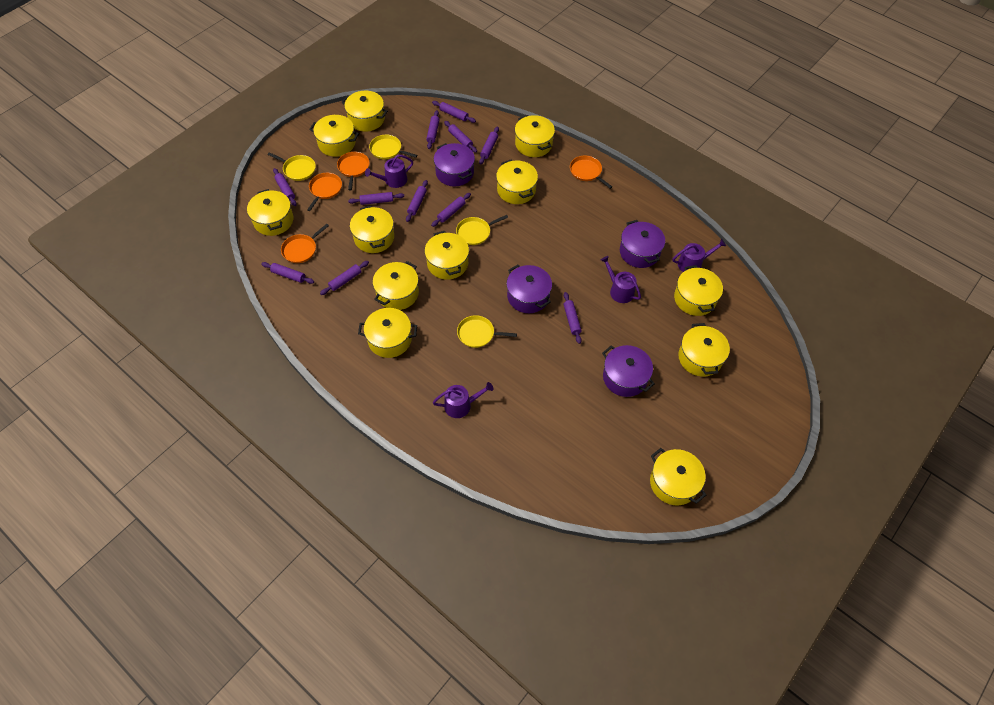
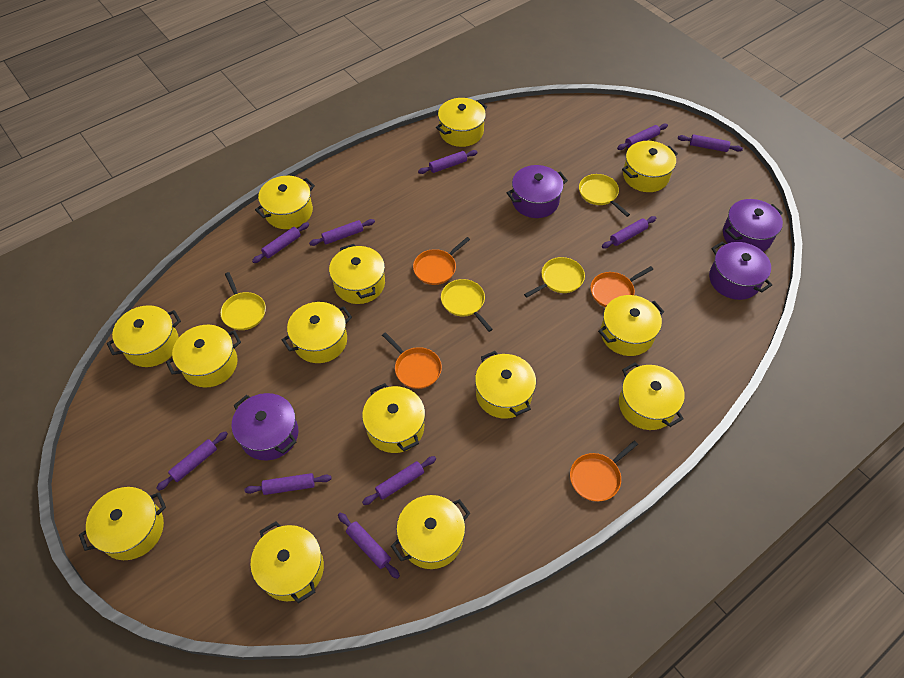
purple rolling pin: [261,262,314,284] [273,168,297,206] [320,261,369,295] [348,192,404,205] [406,180,428,222] [426,110,440,149] [431,193,471,227] [432,101,476,123] [444,121,477,153] [479,127,499,165] [564,292,582,344] = 11 -> [156,431,228,491] [244,473,332,495] [252,222,309,263] [309,219,375,246] [338,513,400,579] [362,456,436,505] [418,150,478,174] [602,216,656,249] [617,124,668,150] [678,134,743,152] = 10
purple watering can: [365,155,413,188] [433,382,493,418] [601,256,641,303] [673,239,726,272] = 4 -> none = 0
yellow pot: [247,189,293,236] [309,115,359,157] [341,91,388,131] [350,206,394,253] [358,308,417,358] [373,261,419,310] [425,231,469,280] [496,160,538,204] [515,115,555,157] [650,448,706,505] [674,265,723,316] [678,323,730,377] = 12 -> [79,487,166,560] [107,305,181,367] [166,325,241,388] [250,522,324,603] [255,176,315,229] [282,302,352,363] [329,244,385,304] [362,383,425,453] [391,495,470,569] [436,98,487,147] [475,351,536,419] [598,295,664,356] [619,362,685,430] [622,141,678,192] = 14

